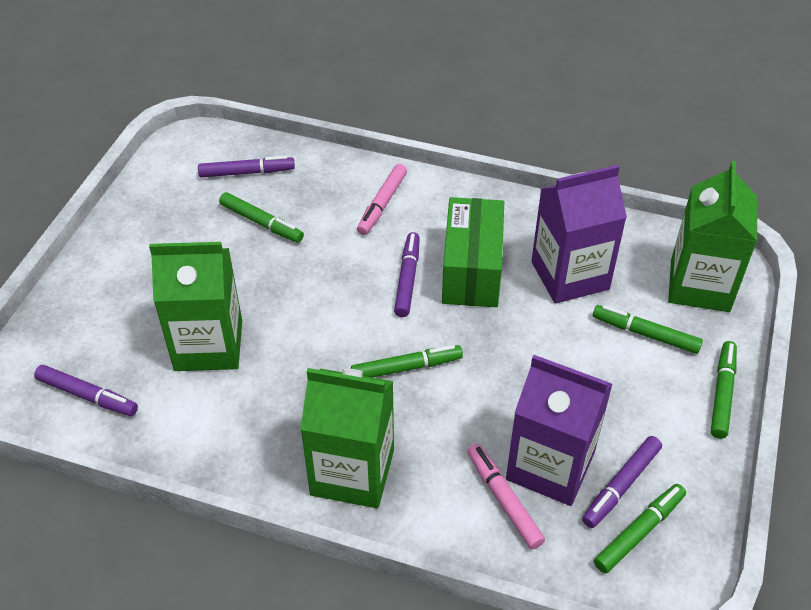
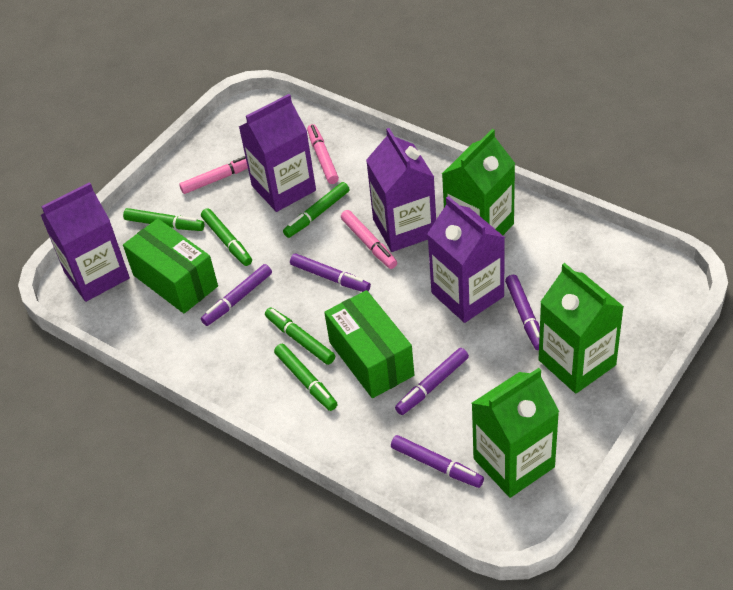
green box: [442,197,504,307] = 1 -> [123,218,218,313] [324,290,414,398] = 2
pink marker: [357,164,407,235] [467,444,545,549] = 2 -> [179,156,248,194] [307,124,339,184] [341,210,397,269] = 3
purple carton: [506,355,613,506] [531,165,627,303] = 2 -> [41,182,130,302] [239,94,316,212] [366,128,436,252] [427,196,505,323] = 4
purple marker: [34,365,138,416] [198,156,295,178] [394,232,420,317] [582,436,662,528] = 4 -> [201,264,272,326] [290,253,371,292] [391,435,484,488] [395,348,469,415] [505,275,540,350] = 5

